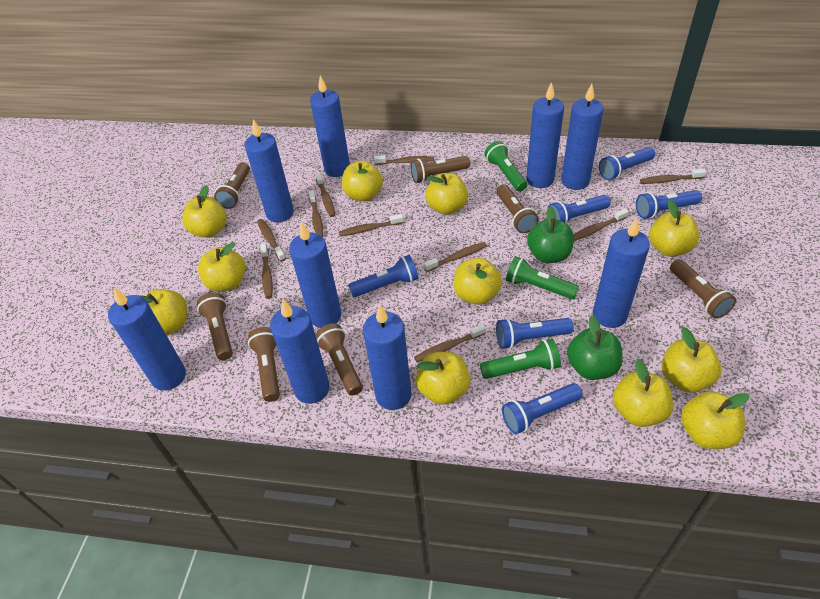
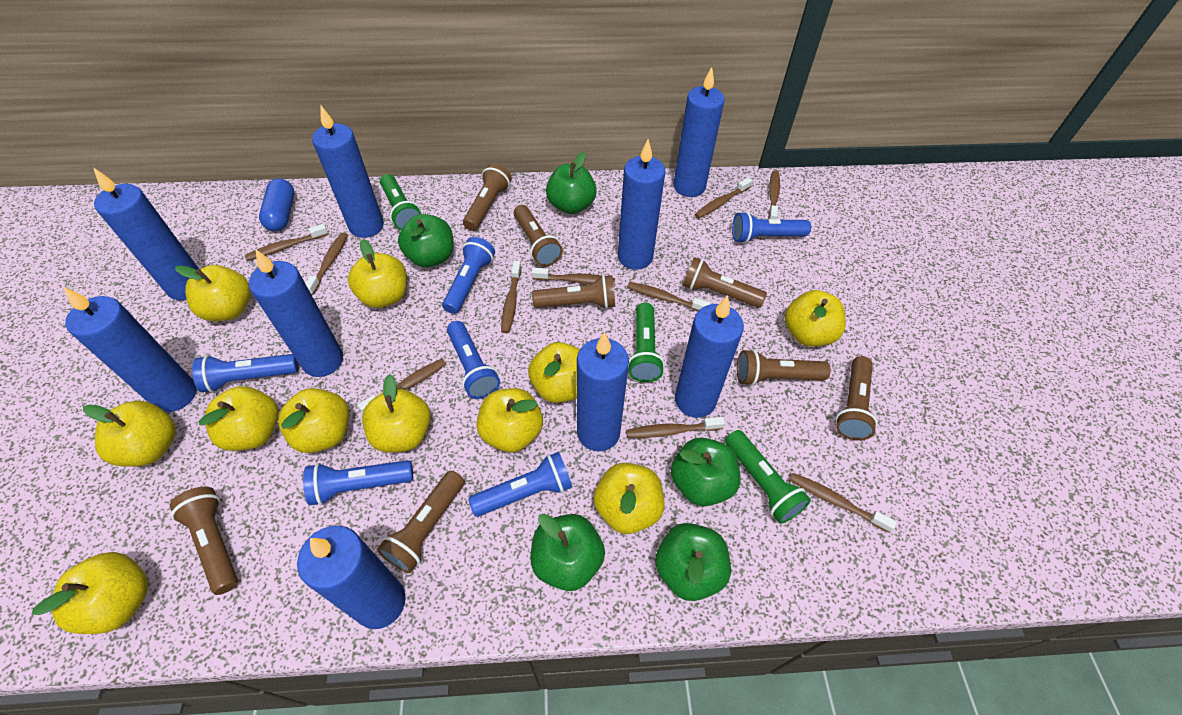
blue capsule: none = 0 -> [259,178,294,231] = 1
brown flashlight: [197,292,233,360] [214,162,250,209] [248,327,280,402] [315,323,363,396] [410,156,470,183] [496,184,539,233] [670,259,736,319] = 7 -> [170,487,238,595] [377,471,465,573] [463,163,512,231] [514,205,562,266] [532,275,615,309] [683,257,767,308] [737,349,831,386] [836,356,878,441] = 8
green apple: [527,206,574,263] [567,315,623,380] = 2 -> [398,214,453,268] [531,513,605,591] [546,152,597,214] [655,523,731,601] [671,438,740,506] = 5

